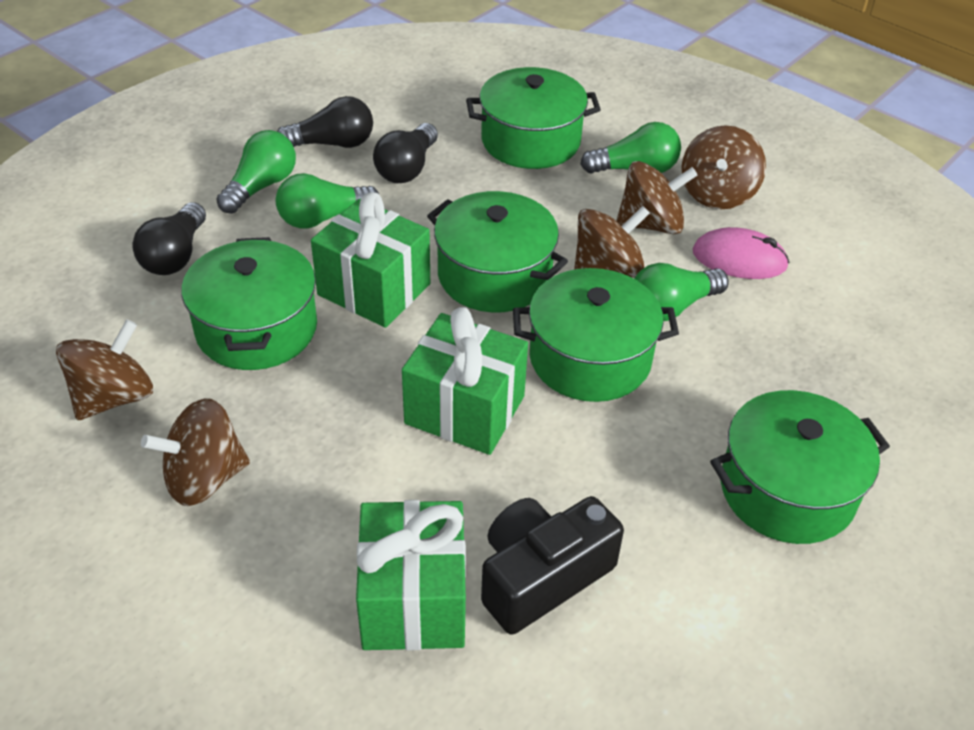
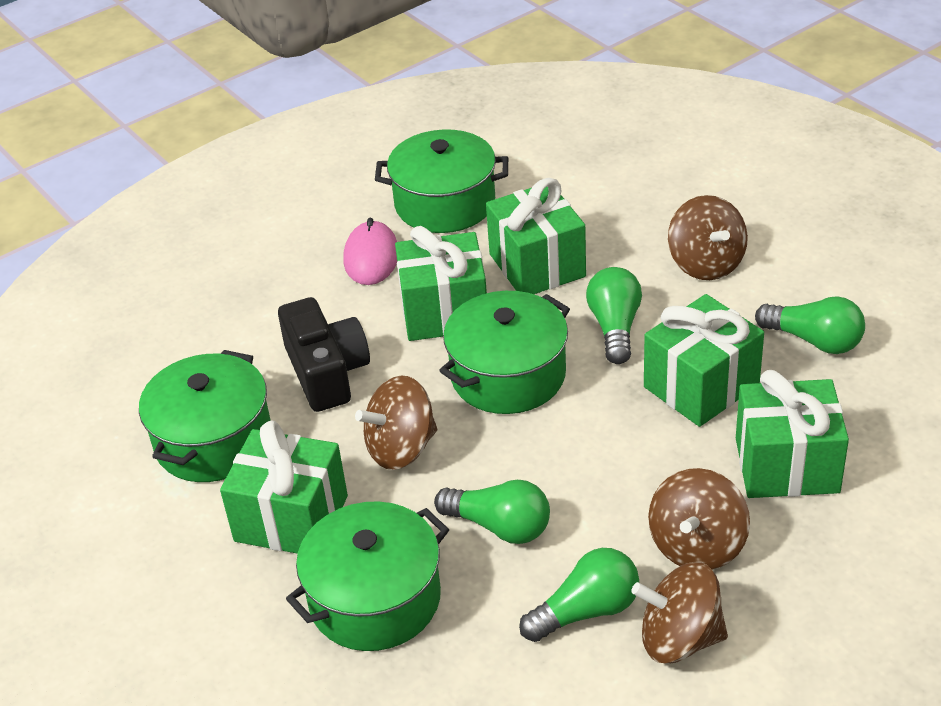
black light bulb: [132,202,206,275] [277,96,373,148] [373,123,438,183] = 3 -> none = 0
brown spinning top: [56,319,153,420] [141,399,250,506] [574,206,650,278] [616,161,697,234] [681,125,766,209] = 5 -> [355,375,437,470] [632,562,728,664] [648,468,750,570] [668,195,748,280] = 4
green gift: [311,192,430,328] [356,500,466,651] [402,307,528,455] = 3 -> [220,420,348,554] [395,226,487,341] [486,178,586,294] [644,294,764,427] [736,370,849,498] = 5
green pot: [181,237,317,370] [427,191,568,312] [466,67,601,169] [513,268,679,402] [710,390,890,544] = 5 -> [139,350,271,482] [286,501,449,651] [375,130,508,233] [439,291,570,414] = 4

